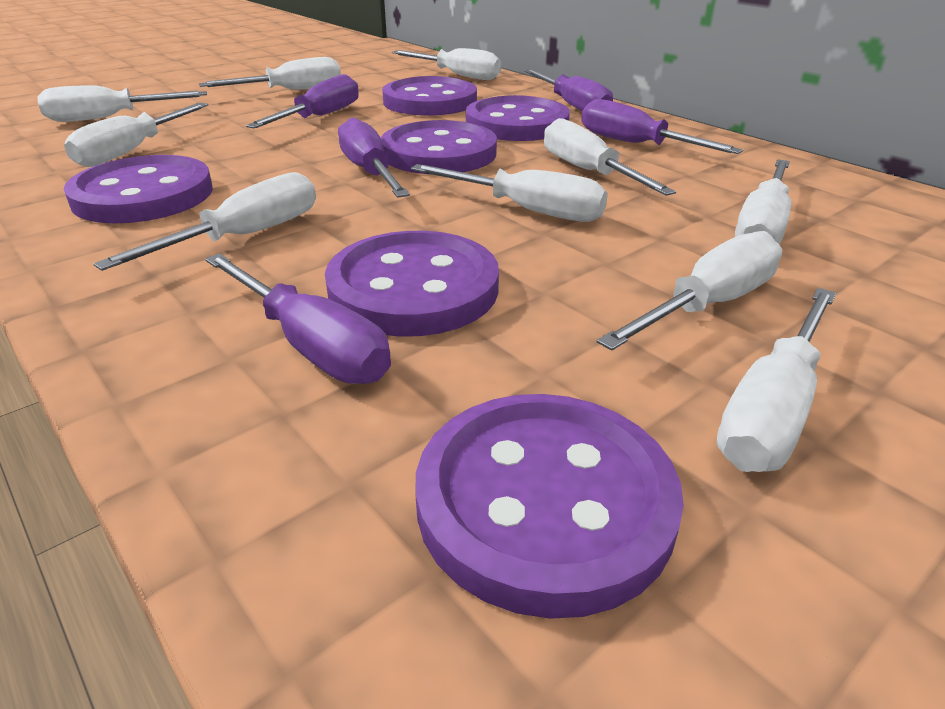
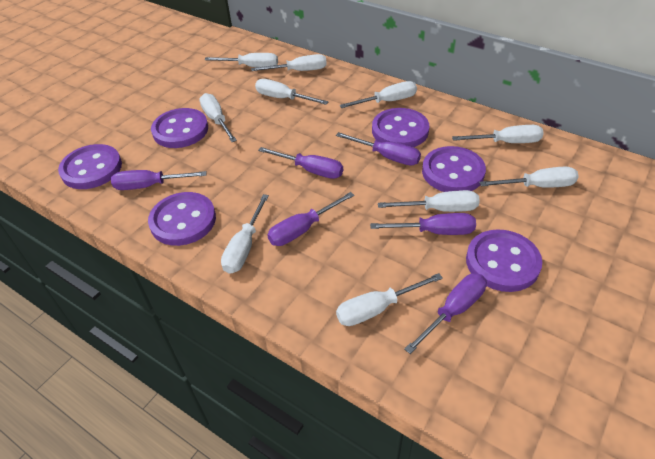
purple screwdriver: [205,253,391,384] [246,74,359,128] [338,117,410,198] [524,69,613,111] [581,99,743,154] = 5 -> [111,170,207,190] [258,147,343,179] [268,192,355,246] [336,132,421,166] [370,213,476,235] [404,273,487,354] = 6

